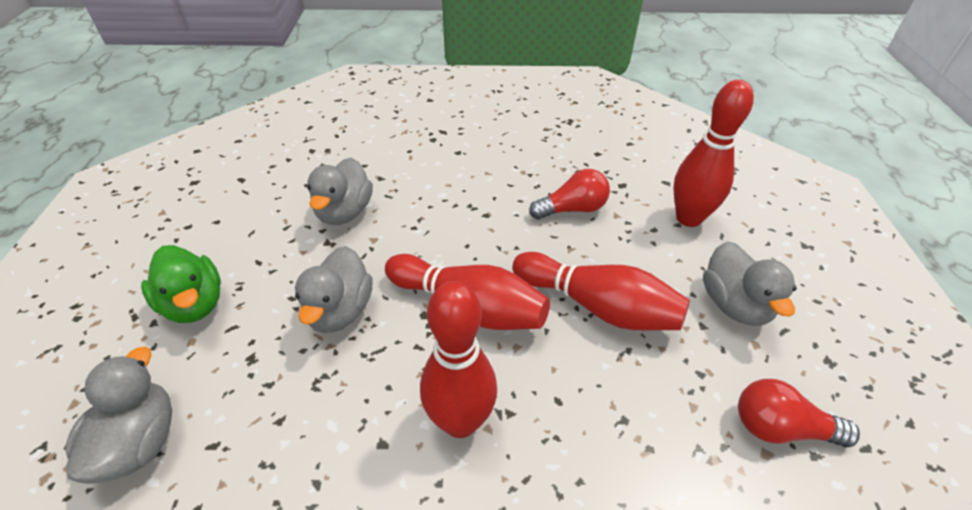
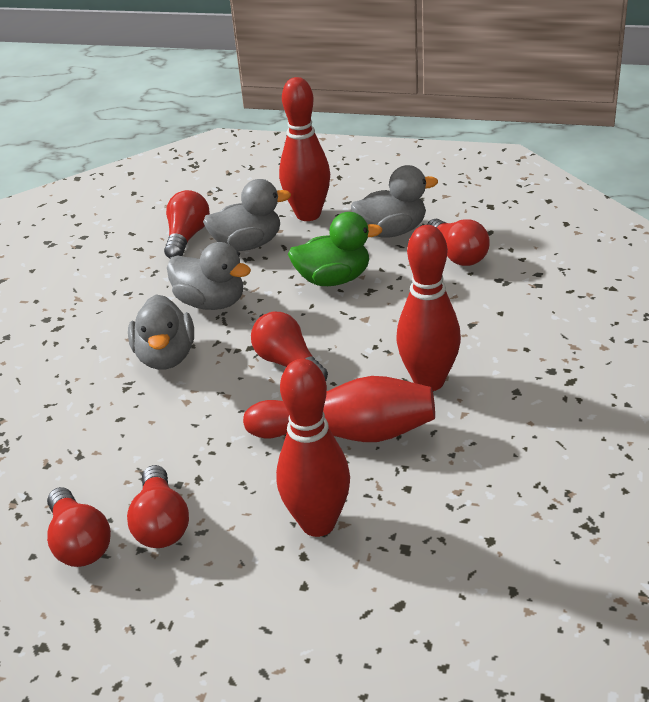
red light bulb: [529,169,610,219] [738,379,860,447] = 2 -> [47,487,111,567] [127,465,189,548] [164,190,210,258] [251,312,328,381] [427,219,489,266] = 5

